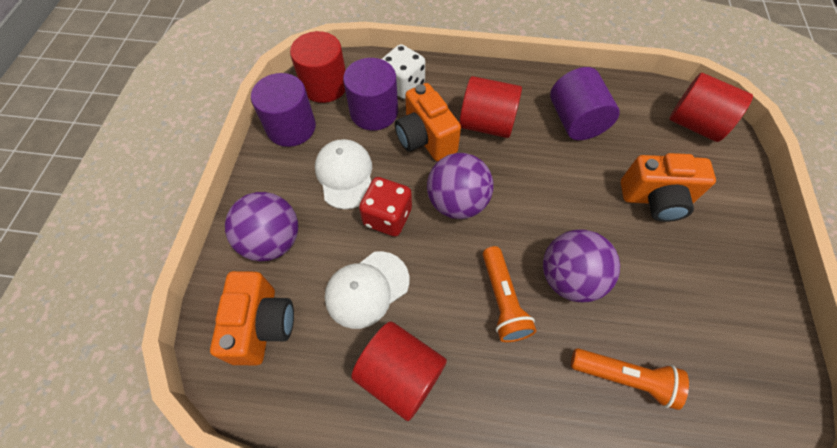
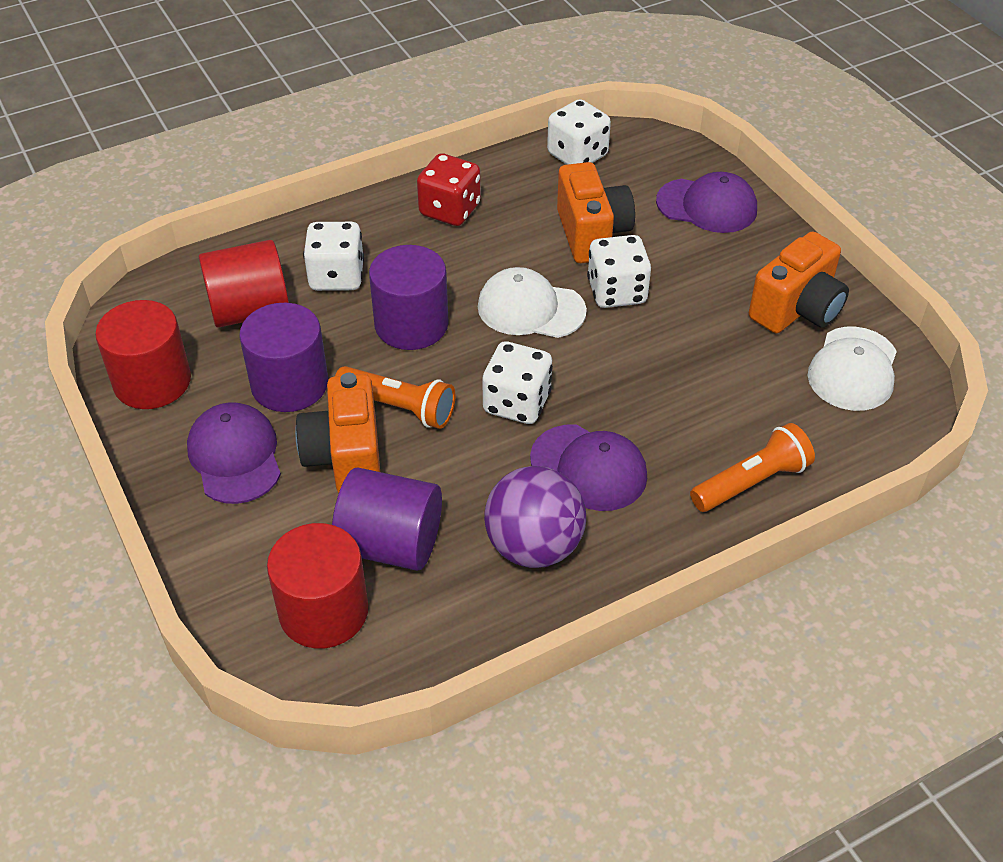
purple ball: [225,192,298,261] [427,153,494,219] [543,229,620,302] = 3 -> [484,466,586,568] = 1
purple cap: none = 0 -> [187,402,281,504] [530,425,647,511] [656,172,757,233] = 3
red cylinder: [290,31,346,103] [351,321,447,421] [459,76,522,138] [669,73,753,142] = 4 -> [95,300,191,409] [199,240,289,328] [267,523,368,649] = 3
white dice: [382,44,425,99] = 1 -> [303,222,364,291] [482,341,553,424] [547,99,611,165] [587,235,651,308] = 4

